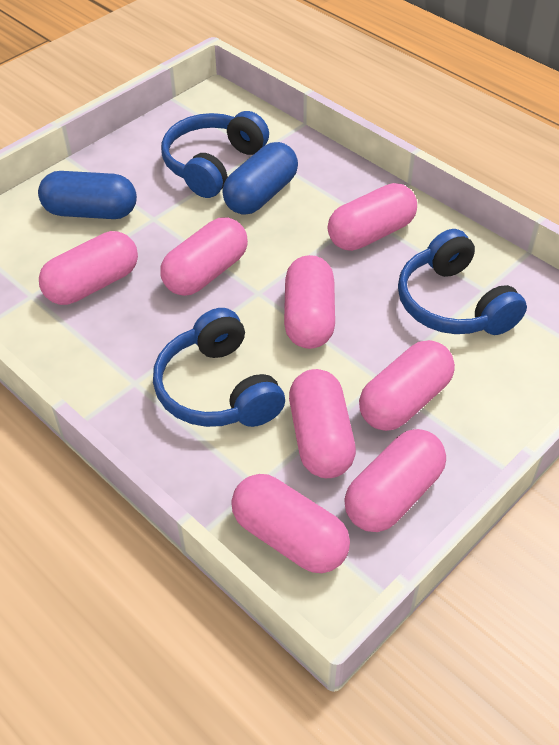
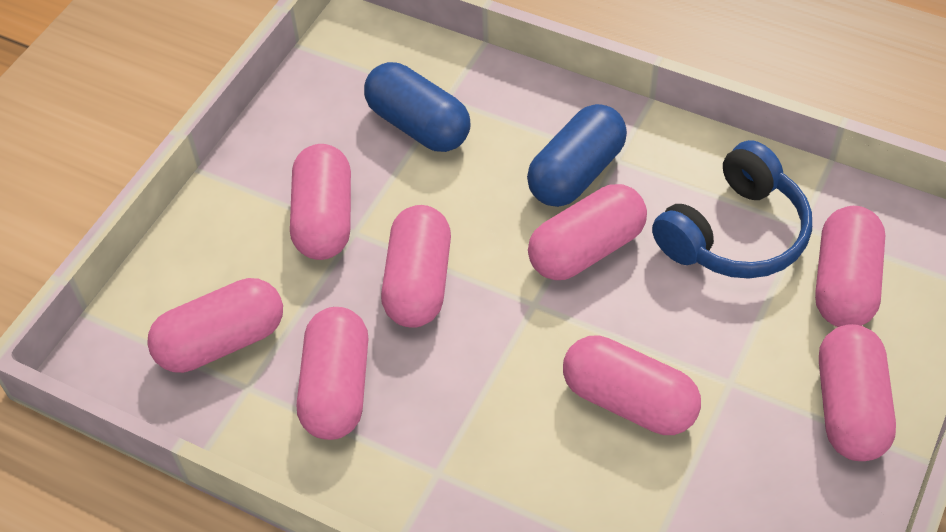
blue headphones: [153,308,285,427] [161,111,269,198] [398,229,527,335] = 3 -> [652,140,812,279] = 1

